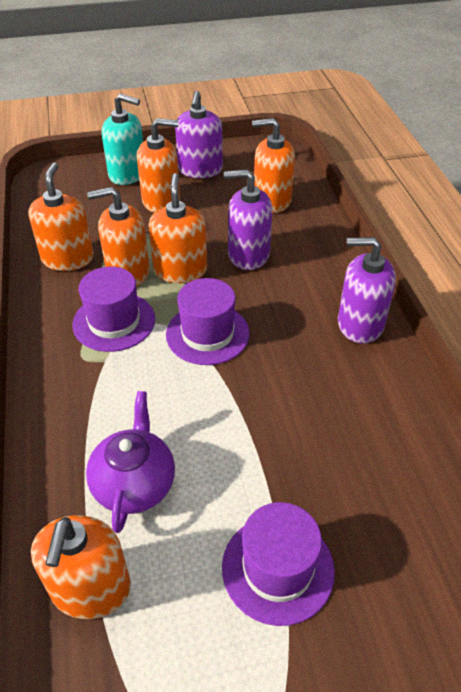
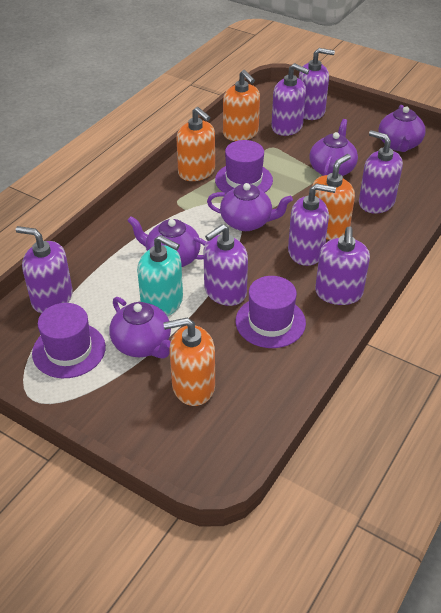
orange soap dispenser: [28,162,93,271] [31,515,131,619] [87,187,150,287] [137,118,180,213] [148,173,207,283] [252,118,295,213] = 6 -> [163,318,215,406] [176,107,215,181] [223,70,260,141] [312,154,355,240] = 4
purple soap dispenser: [175,91,223,178] [224,169,272,270] [338,237,396,344] = 3 -> [16,226,73,313] [204,224,248,306] [271,63,309,136] [288,183,336,266] [299,48,335,120] [315,226,370,305] [359,130,403,214] = 7
purple teapot: [86,391,175,533] = 1 -> [109,297,171,359] [127,216,206,267] [207,183,293,231] [309,119,358,176] [378,105,426,152] = 5

